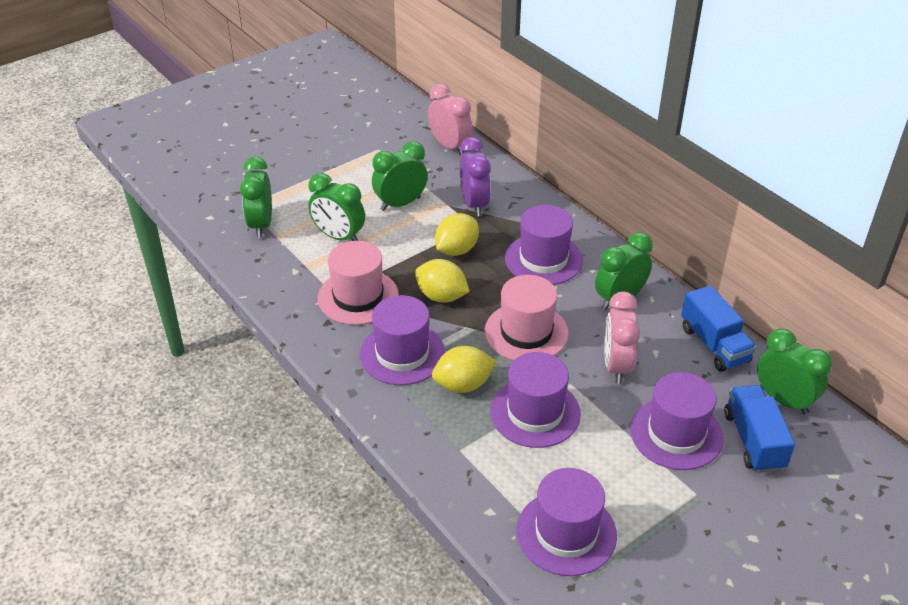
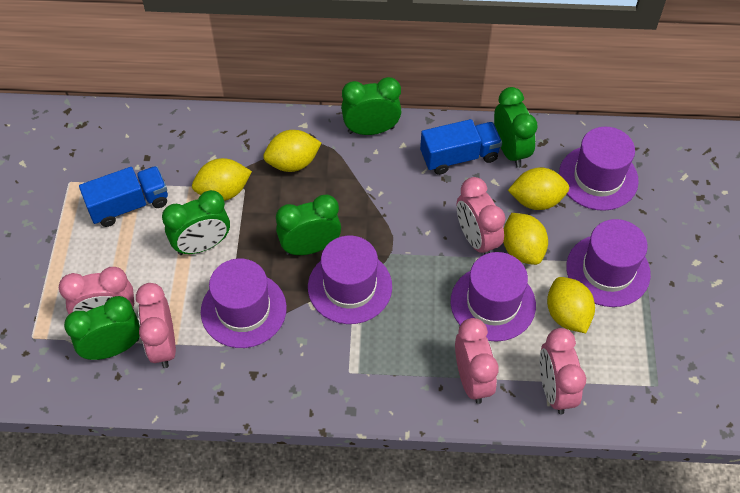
pink clock: [428,84,473,155] [605,292,640,384] = 2 -> [59,267,134,314] [136,283,176,368] [455,318,499,404] [457,177,505,255] [539,328,586,414] = 5
pink hat: [318,241,399,325] [485,275,569,360] = 2 -> none = 0
purple clock: [460,137,491,216] = 1 -> none = 0
yellow lemon: [415,259,470,302] [432,346,497,393] [435,213,479,256] = 3 -> [192,158,252,201] [263,130,321,172] [503,213,548,265] [508,167,569,210] [547,277,595,333] = 5

